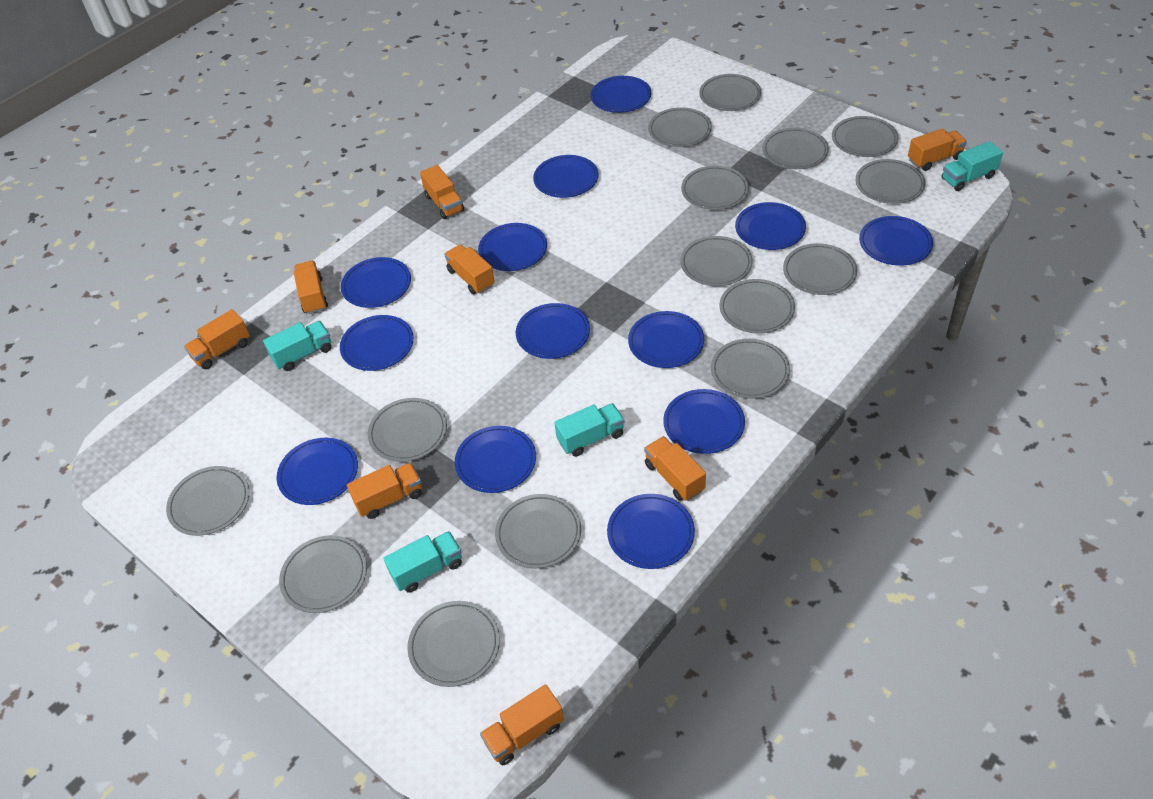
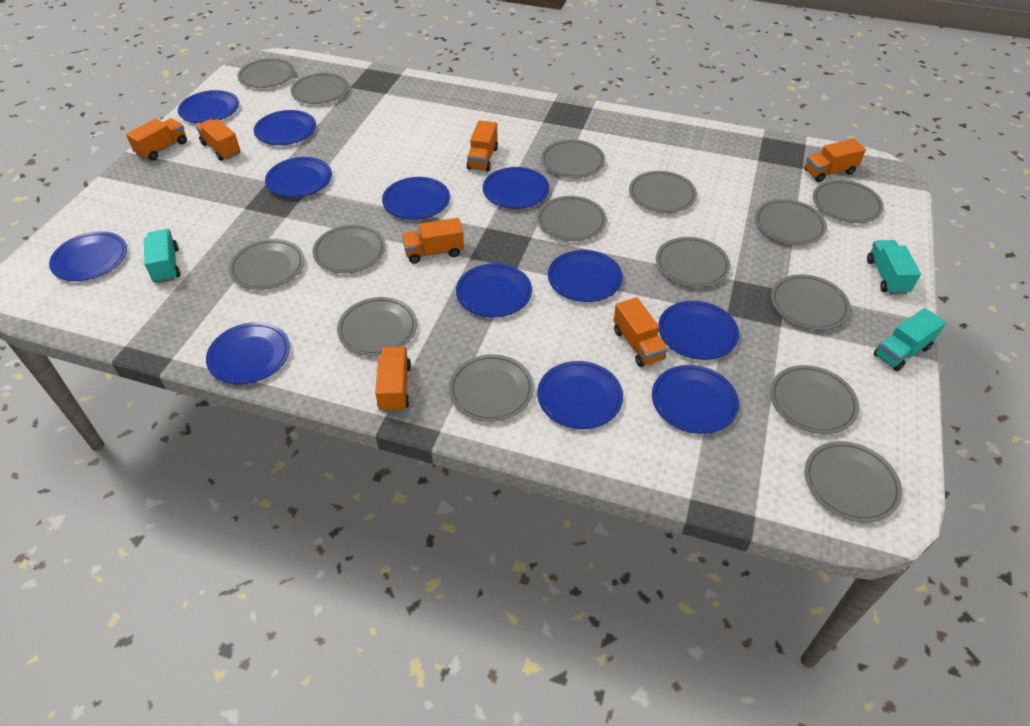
blue plate: [277,438,358,505] [340,315,414,371] [341,257,411,308] [455,426,536,493] [478,223,547,271] [516,303,590,359] [533,155,599,198] [591,76,651,113] [607,494,695,569] [628,311,704,368] [663,389,745,454] [735,202,806,250] [859,216,933,266] = 13 -> [49,231,127,281] [178,90,239,123] [206,322,290,385] [254,110,316,145] [265,157,332,197] [382,177,450,220] [456,263,532,317] [483,167,549,209] [537,361,623,429] [548,250,623,302] [652,365,739,434] [658,301,739,360] = 12
orange truck: [184,309,250,369] [294,261,328,314] [347,463,422,519] [420,165,464,219] [444,244,495,294] [480,684,564,765] [644,436,706,501] [908,128,967,171] = 8 -> [126,118,187,161] [196,119,240,161] [375,346,411,412] [402,218,464,264] [467,120,498,172] [614,297,668,367] [804,139,866,182] = 7
turquoise truck: [263,321,332,371] [383,531,462,593] [554,403,624,457] [942,141,1003,191] = 4 -> [144,229,180,283] [867,240,921,295] [874,308,946,371] = 3

